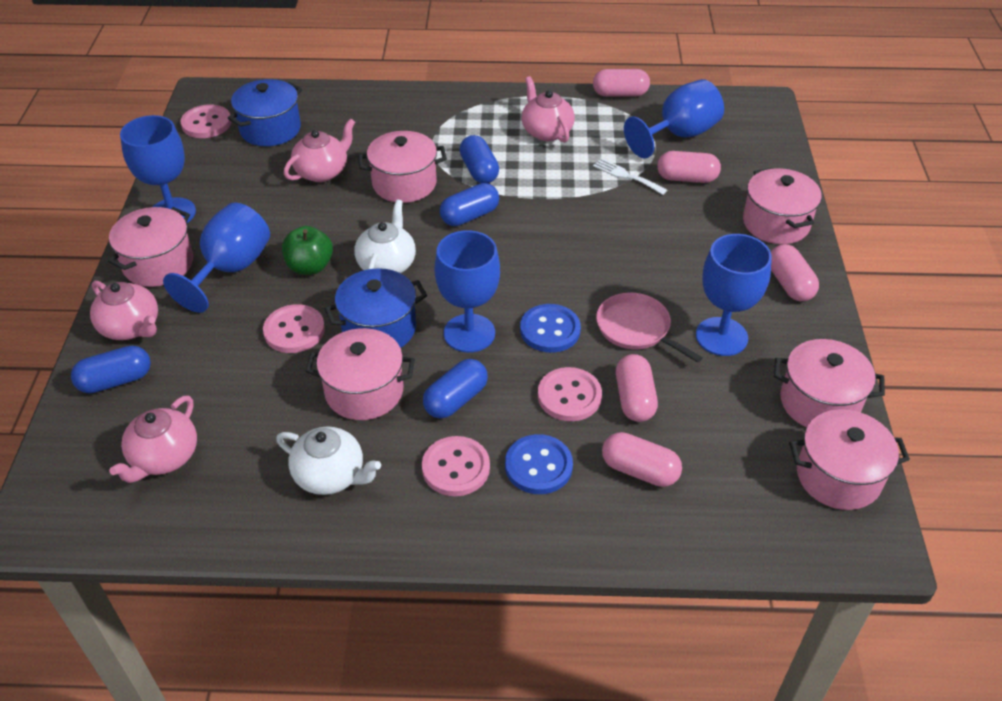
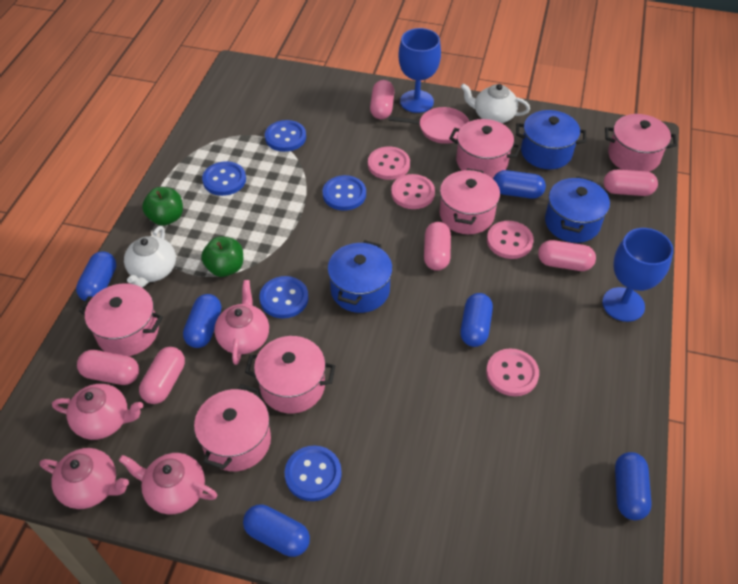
blue button: [505,434,573,494] [520,304,581,353] = 2 -> [202,161,246,196] [260,276,309,319] [265,120,306,152] [285,445,342,501] [322,175,366,211] = 5
blue capsule: [71,346,151,393] [423,359,488,419] [440,183,499,226] [460,135,499,183] = 4 -> [76,251,116,301] [183,294,221,348] [243,505,310,557] [460,293,493,347] [493,170,546,199] [615,452,652,520] = 6
blue goblet: [120,115,196,223] [163,203,270,313] [435,230,500,353] [624,79,724,158] [696,234,772,356] = 5 -> [399,28,441,113] [602,228,673,322] = 2
blue pot: [228,79,302,146] [324,268,427,348] = 2 -> [327,240,393,313] [516,110,586,169] [545,176,610,243] = 3
green apple: [282,226,333,275] = 1 -> [142,187,183,226] [201,236,243,277] = 2
pink capsule: [593,69,650,97] [602,432,682,487] [616,354,658,422] [657,151,721,183] [771,244,819,301] = 5 -> [77,350,139,385] [139,347,185,404] [370,80,394,119] [424,222,451,271] [538,240,596,271] [604,169,658,196] = 6
white fork: [593,158,667,195] = 1 -> none = 0

